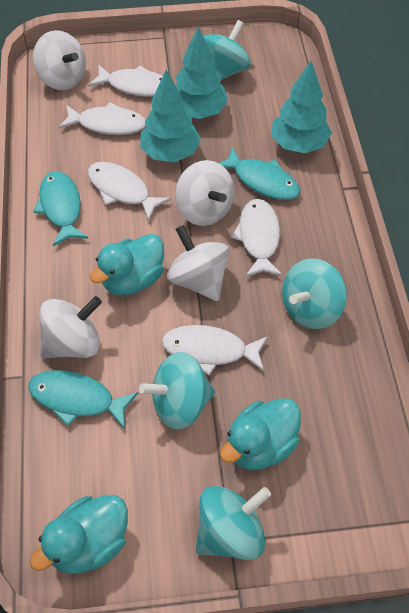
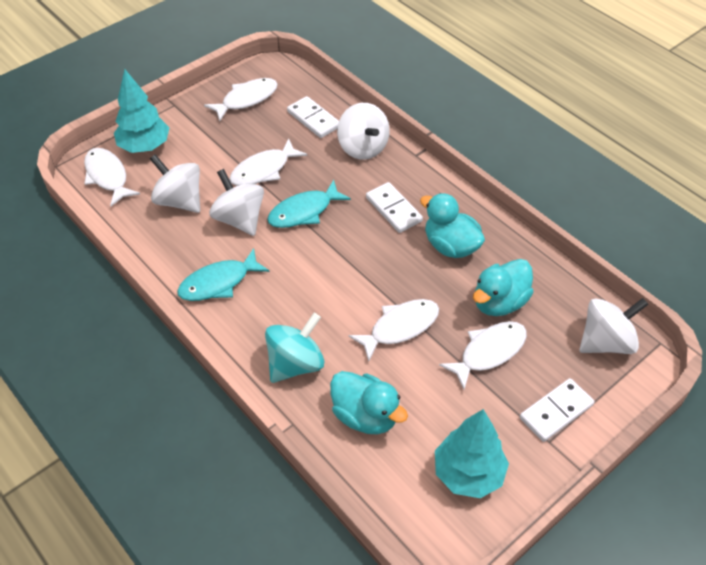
turquoise fish: [28,370,138,429] [33,171,89,246] [219,147,300,200] = 3 -> [177,248,269,301] [267,180,351,228] = 2
turquoise spinning top: [139,352,215,430] [196,486,271,560] [203,20,251,80] [282,258,347,329] = 4 -> [265,313,324,383] = 1
turquoise tree: [140,70,201,162] [176,27,228,119] [272,61,332,153] = 3 -> [114,69,170,153] [435,409,509,498] = 2
white domino: none = 0 -> [287,96,339,138] [366,182,423,233] [520,378,594,442] = 3

